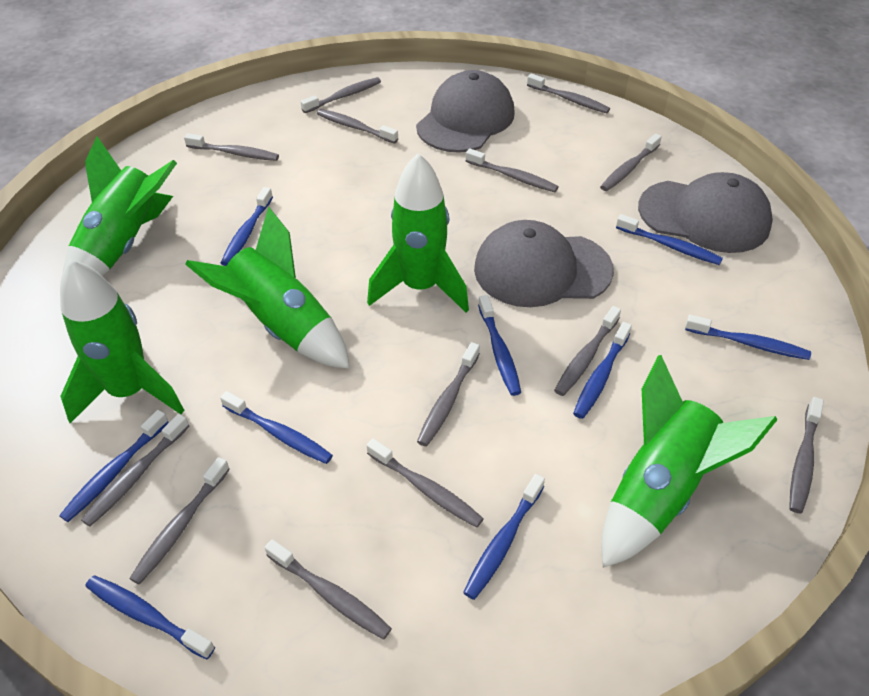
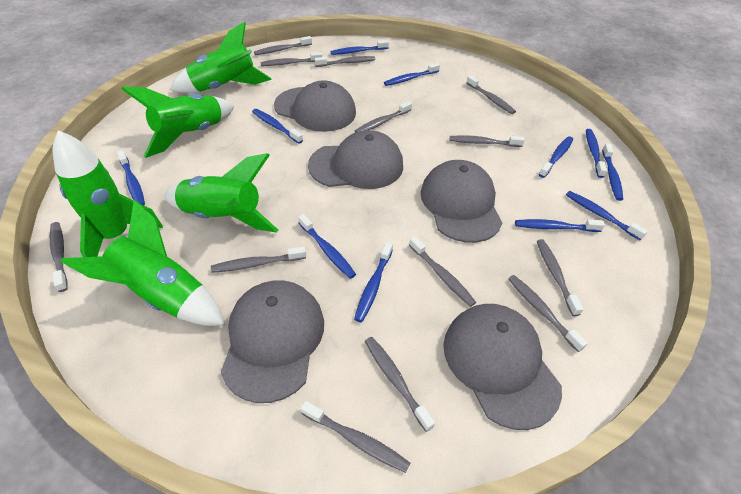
blue toothbrush: [59,410,169,522] [86,575,215,659] [220,391,333,464] [221,187,273,266] [463,474,545,600] [478,295,521,396] [573,322,632,419] [616,214,723,265] [685,315,811,360] = 9 -> [117,150,145,205] [252,109,303,144] [298,214,356,279] [331,40,389,55] [354,242,393,322] [384,63,440,86] [515,219,605,232] [539,136,573,178] [566,191,648,240] [586,129,607,178] [602,143,623,201] = 11
grey cap: [416,70,515,153] [474,220,614,307] [638,172,773,253] = 3 -> [221,280,324,403] [274,80,356,132] [308,130,403,189] [421,160,502,243] [443,304,562,430] = 5

